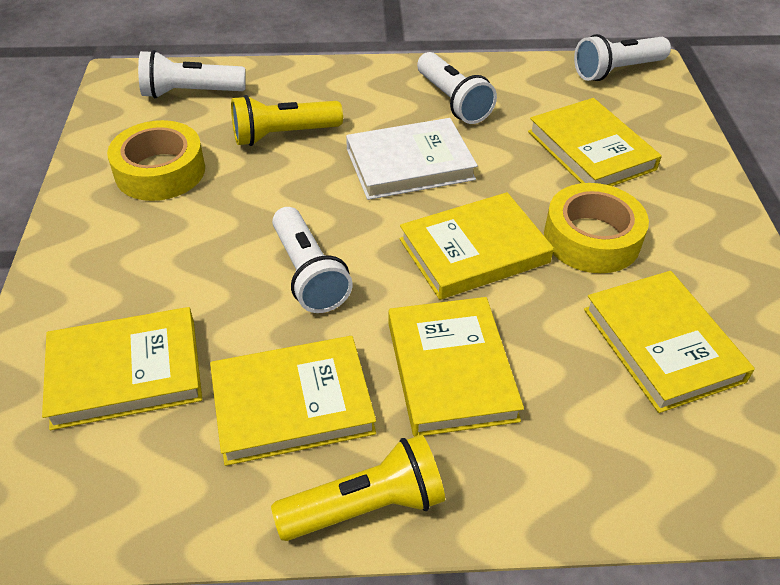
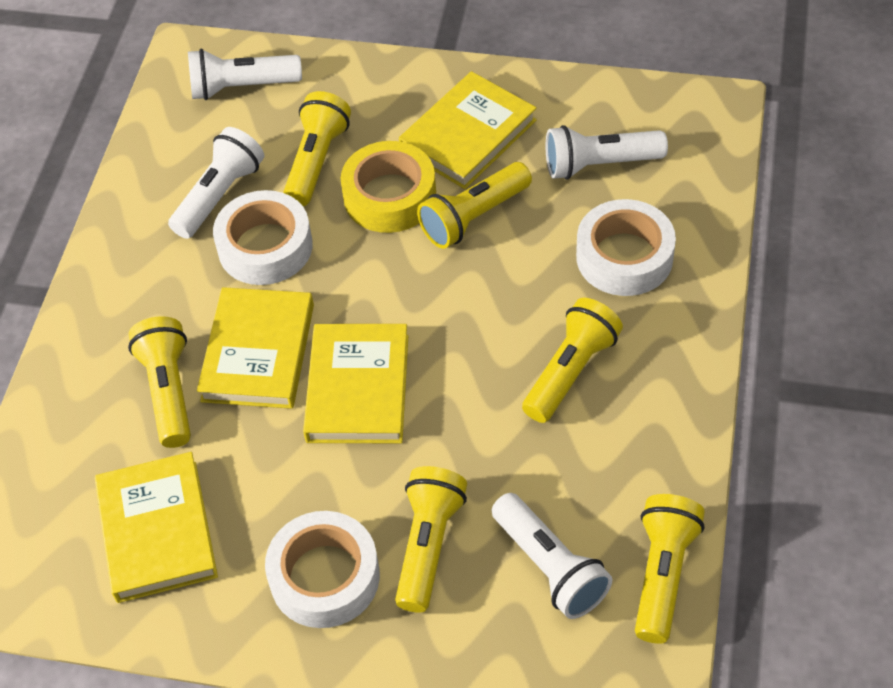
white book: [346,118,478,200] = 1 -> none = 0
white tape: none = 0 -> [213,190,313,285] [265,511,380,628] [576,199,676,296] = 3
yellow book: [42,307,202,430] [210,336,376,466] [388,297,524,437] [400,192,554,300] [528,98,662,186] [584,271,755,413] = 6 -> [95,452,218,603] [197,287,314,409] [303,324,408,443] [399,71,537,189] = 4
yellow flashlight: [231,95,343,146] [271,435,445,541] = 2 -> [128,316,191,448] [283,91,351,206] [395,466,467,613] [417,162,532,249] [522,298,623,423] [635,494,705,644] = 6
yellow tape: [107,120,205,201] [544,183,649,273] = 2 -> [340,141,436,233] = 1

